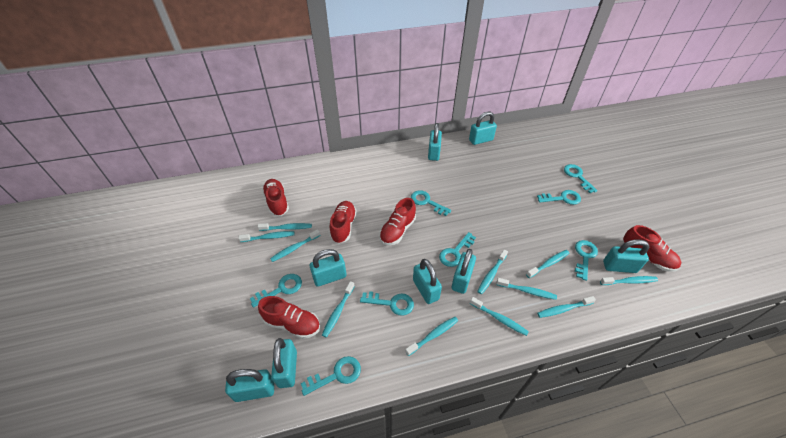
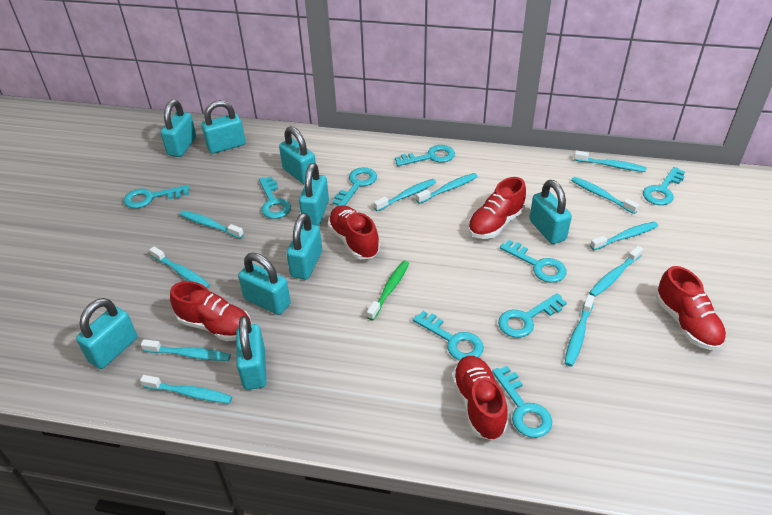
green toothbrush: none = 0 -> [367,260,409,320] = 1
turquoise key: [250,274,302,308] [301,356,361,396] [360,291,414,316] [411,190,451,216] [439,232,476,267] [537,190,581,205] [564,164,598,193] [575,240,598,281] = 8 -> [124,185,190,208] [259,177,291,219] [333,167,377,206] [395,145,455,166] [413,311,483,360] [492,366,552,438] [498,293,567,338] [500,240,566,283] [643,167,685,205] = 9
turquoise padlock: [225,369,274,402] [271,338,297,388] [310,249,347,287] [413,259,442,304] [428,123,442,161] [452,249,476,294] [469,112,497,145] [603,239,649,273] = 8 -> [76,298,137,369] [160,100,196,157] [201,100,246,154] [236,316,267,390] [238,253,291,315] [279,126,316,185] [286,213,322,280] [299,163,329,226] [529,180,572,244] = 9

